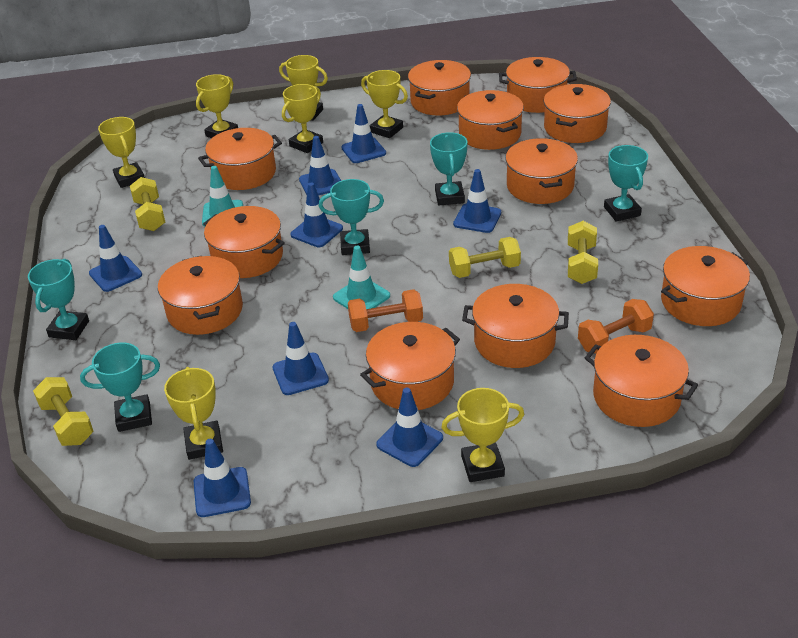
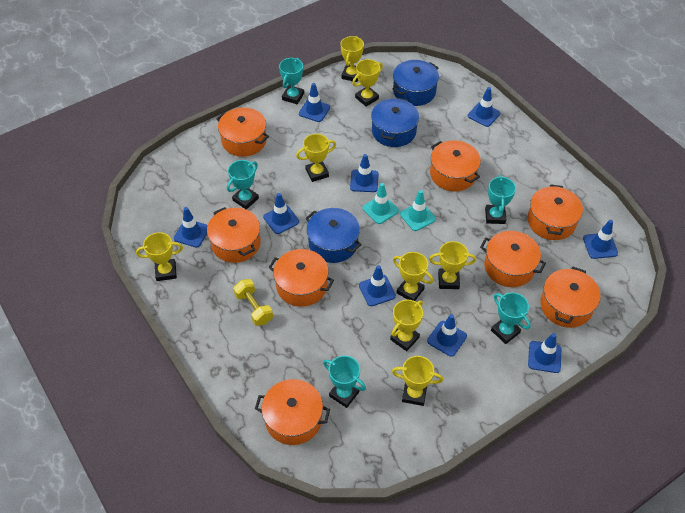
blue pot: none = 0 -> [306,208,362,263] [371,97,419,147] [393,60,439,106] = 3
blue traffic cone: [89,225,142,292] [194,439,251,517] [272,322,329,395] [291,183,343,247] [299,136,341,196] [341,104,386,163] [376,388,443,467] [453,169,501,233] = 8 -> [174,207,208,248] [263,193,299,234] [299,83,330,122] [350,154,379,192] [359,265,396,306] [427,314,467,357] [468,87,500,127] [528,333,561,373] [583,220,618,259] = 9
orange dumbbell: [348,289,423,332] [578,299,654,354] = 2 -> none = 0
orange pot: [158,256,243,335] [198,128,282,190] [203,206,285,278] [360,322,460,410] [408,60,471,116] [457,90,524,150] [462,284,569,368] [499,57,577,113] [505,138,578,204] [544,84,611,143] [585,335,698,427] [661,246,750,326] = 12 -> [207,207,261,263] [216,108,269,157] [255,379,330,445] [268,249,334,307] [430,140,481,191] [480,231,546,287] [528,184,583,240] [540,267,601,328] = 8
yellow dumbbell: [33,377,93,446] [130,177,165,231] [449,237,521,278] [568,221,598,284] = 4 -> [233,279,273,326] = 1
yellow trophy: [98,117,145,188] [164,367,223,460] [196,74,238,138] [279,55,328,121] [282,84,323,153] [361,70,408,138] [441,388,524,482] = 7 -> [136,232,183,281] [296,134,336,182] [340,36,364,82] [352,59,383,107] [390,300,423,351] [392,356,443,406] [393,252,433,301] [429,241,476,289] = 8

